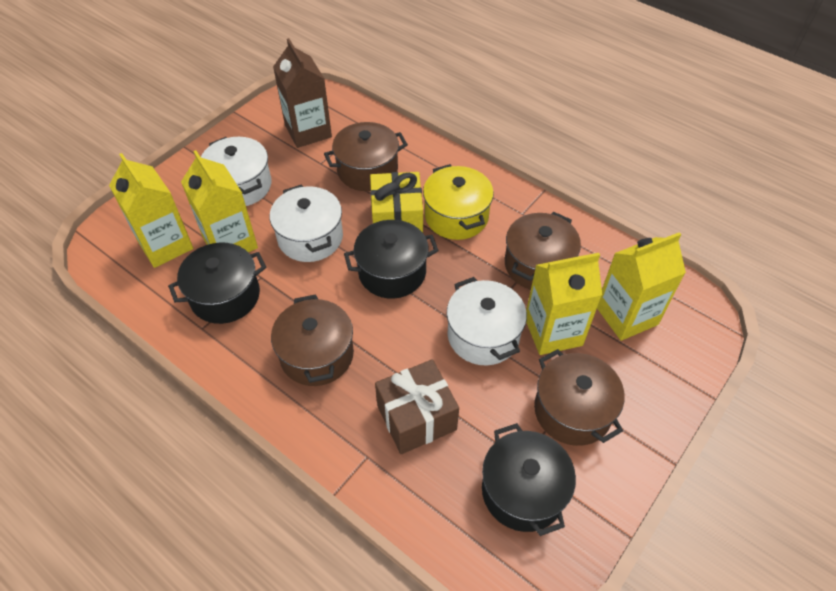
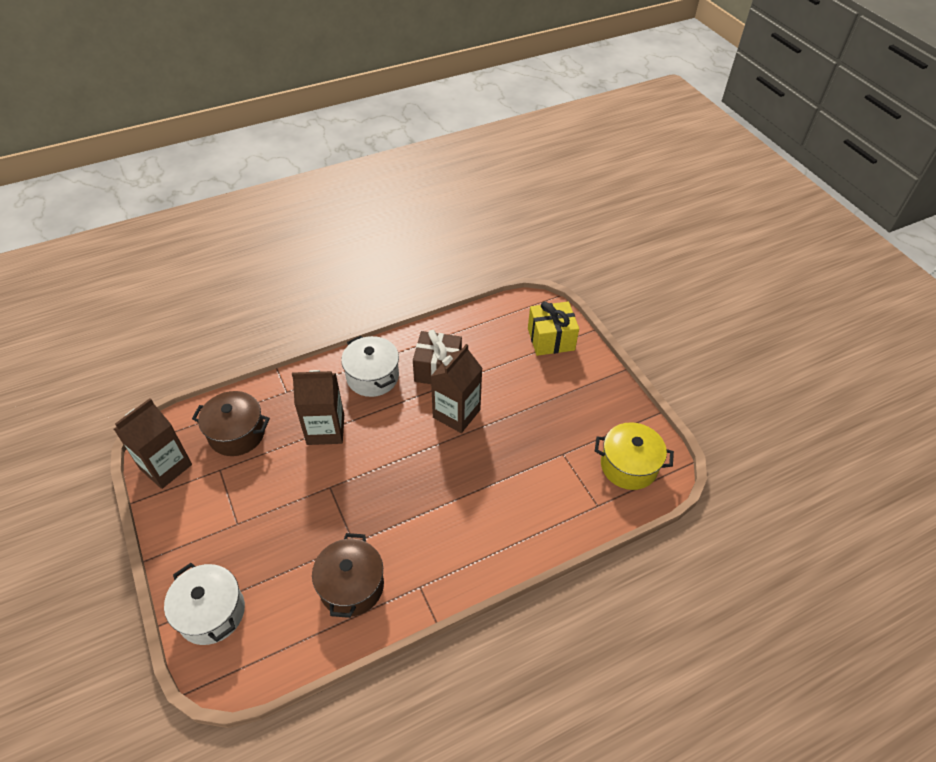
black pot: [168,243,266,324] [344,220,439,299] [482,423,576,536] = 3 -> none = 0
brown carton: [273,38,332,148] = 1 -> [114,398,192,489] [292,370,344,445] [431,344,483,433] = 3
brown pot: [271,294,354,386] [324,122,408,191] [505,212,581,290] [534,349,624,446] = 4 -> [192,391,270,456] [312,533,384,618] = 2
white pot: [201,137,272,206] [270,185,343,262] [446,277,527,366] = 3 -> [164,563,245,645] [341,336,399,397] = 2
yellow carton: [109,153,193,268] [181,150,258,252] [526,253,602,355] [597,232,686,341] = 4 -> none = 0

